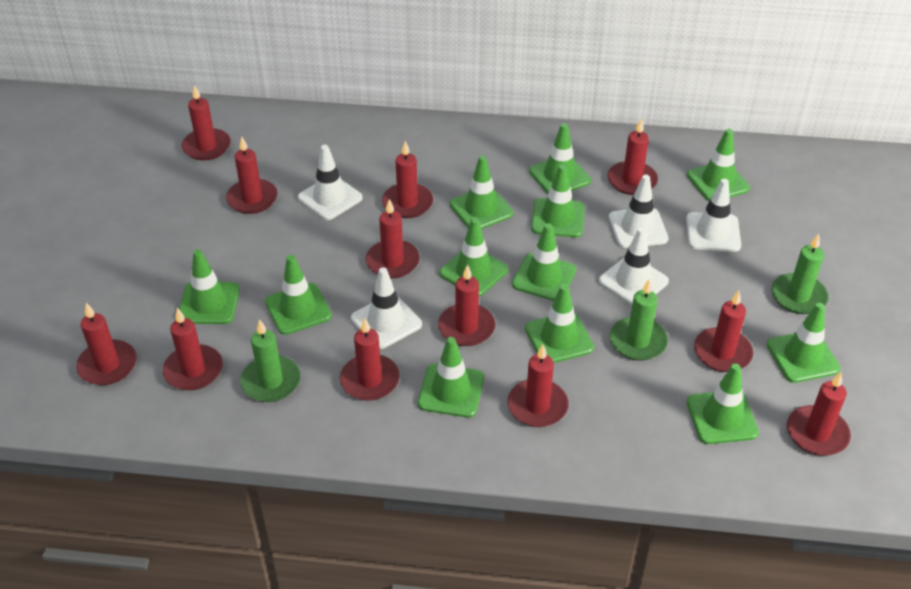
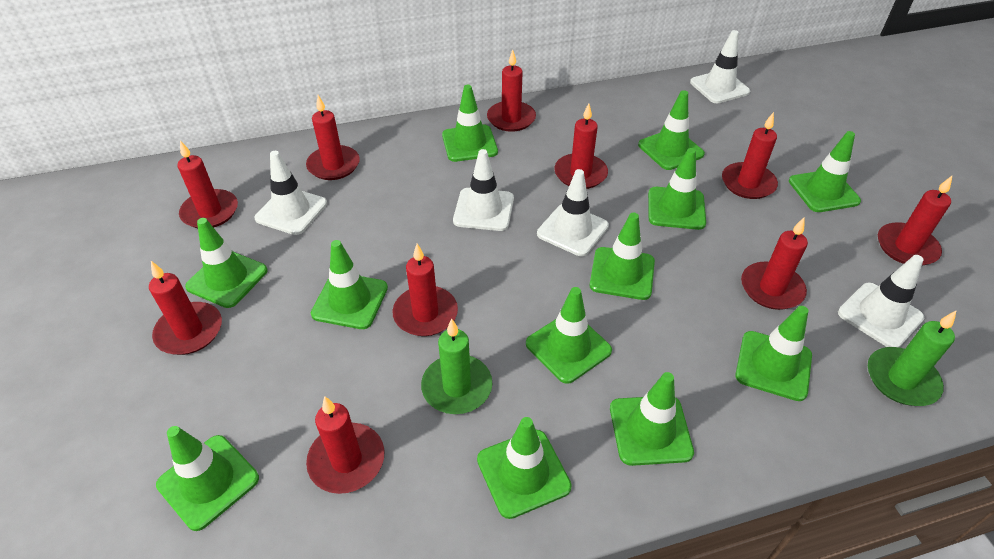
green candle: [240,319,301,402] [610,279,668,360] [771,234,828,314] = 3 -> [421,319,492,414] [868,311,956,406] = 2
red candle: [76,303,137,385] [163,308,223,390] [182,85,231,160] [226,137,278,214] [340,318,400,401] [366,199,420,278] [382,141,433,218] [438,264,495,346] [507,344,568,427] [608,118,658,195] [694,290,753,372] [787,372,851,456] = 12 -> [149,261,222,355] [177,140,238,228] [306,95,360,180] [306,396,384,494] [392,243,458,336] [487,50,536,132] [554,103,608,189] [722,112,778,199] [741,218,808,310] [878,176,952,266] = 10

